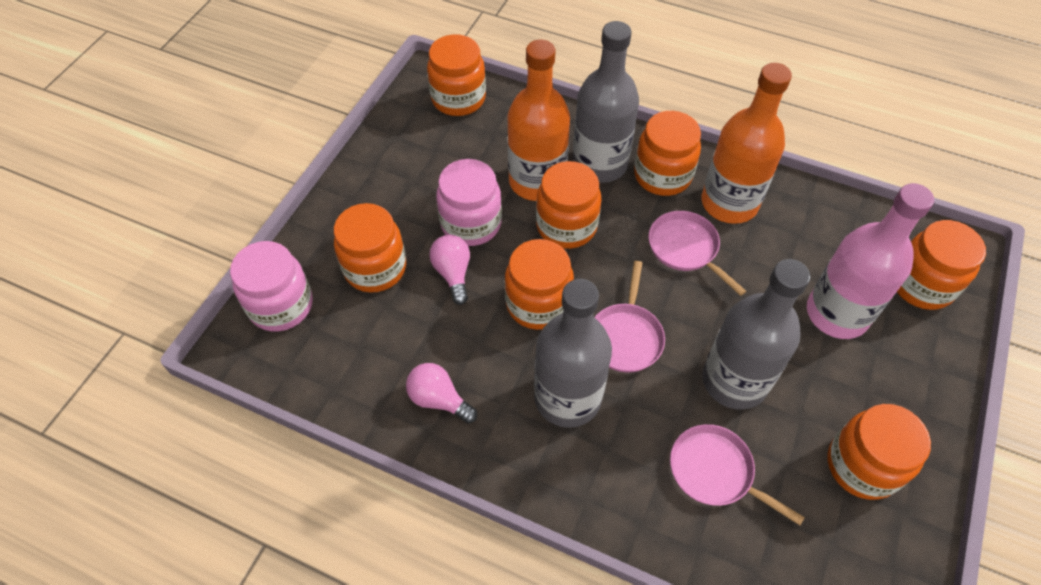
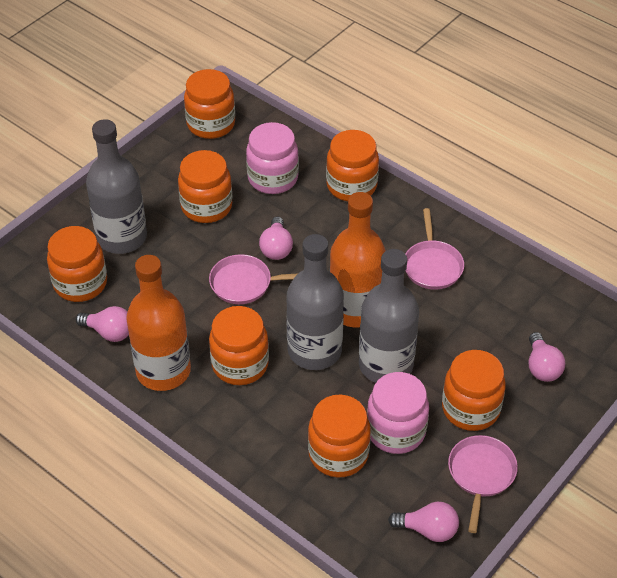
pink bottle: [807,183,934,339] = 1 -> none = 0
pink light bulb: [406,363,477,423] [429,235,470,305] = 2 -> [76,306,129,342] [259,216,293,260] [388,502,459,542] [528,332,565,382] = 4

